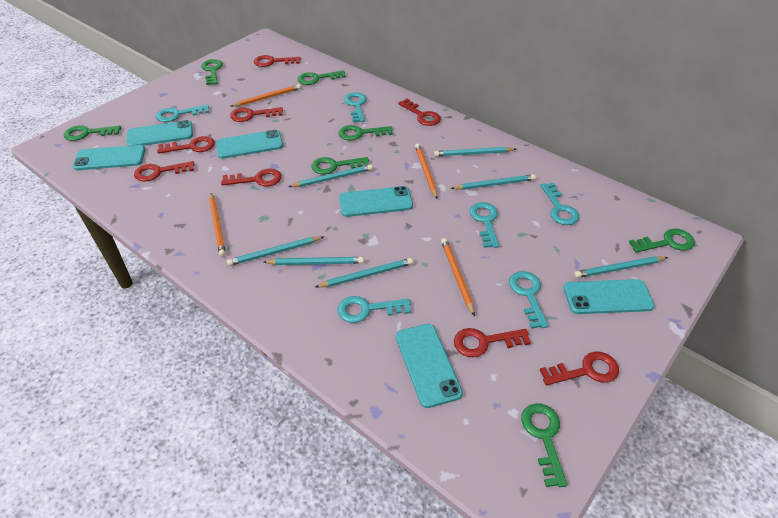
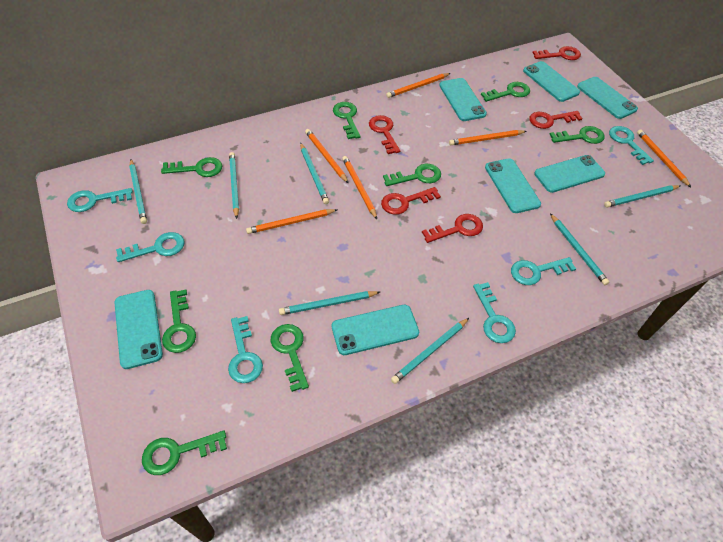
green key: [64,125,121,141] [201,59,223,85] [298,70,346,85] [312,157,369,175] [339,125,393,141] [521,403,567,487] [629,229,695,253] = 7 -> [142,431,227,475] [161,157,222,177] [162,290,196,353] [270,324,309,392] [333,102,361,139] [383,164,441,186] [481,82,530,102] [550,126,605,144] = 8
orange pencil: [209,193,226,257] [231,84,301,107] [415,144,437,199] [441,238,475,316] = 4 -> [246,209,338,234] [305,129,349,184] [342,156,377,219] [386,73,451,98] [449,130,526,145] [637,129,691,187] = 6
red key: [134,161,195,181] [157,136,215,154] [221,168,282,187] [230,107,283,122] [254,55,301,67] [398,99,441,126] [454,328,531,357] [540,351,619,385] = 8 -> [369,115,400,154] [381,187,441,215] [422,214,483,243] [529,111,583,129] [532,46,581,60] = 5
turquoise phone: [73,145,145,170] [127,120,193,146] [216,130,283,159] [339,186,413,217] [396,324,463,408] [563,279,655,314] = 6 -> [114,290,163,369] [332,305,419,355] [439,78,487,121] [485,158,541,213] [523,61,580,102] [534,155,605,193] [577,77,638,119] = 7

